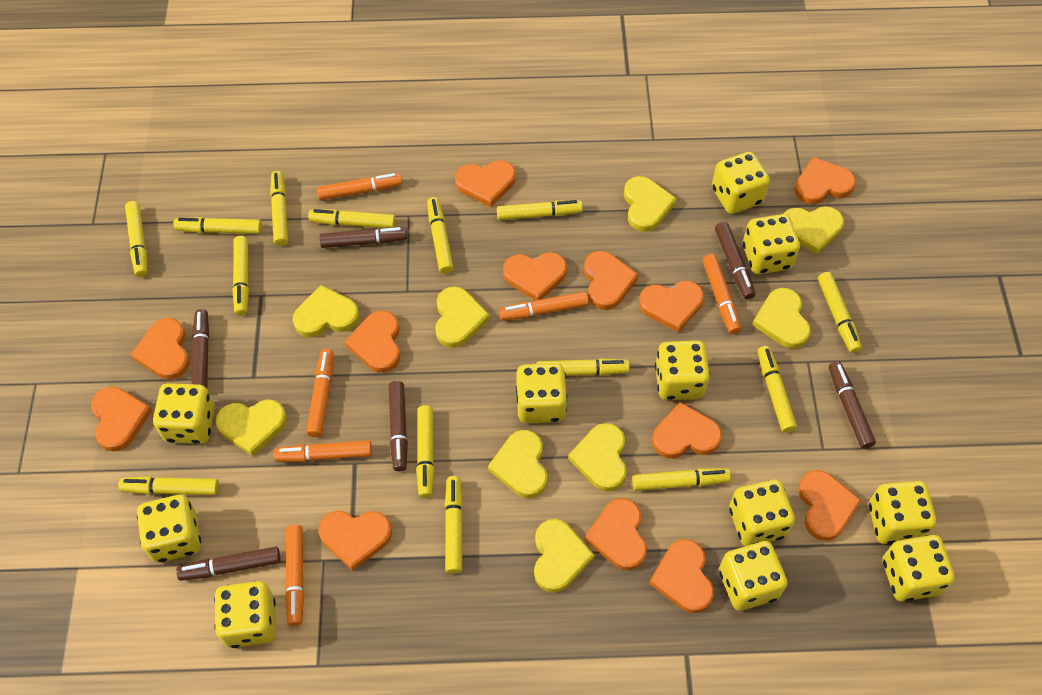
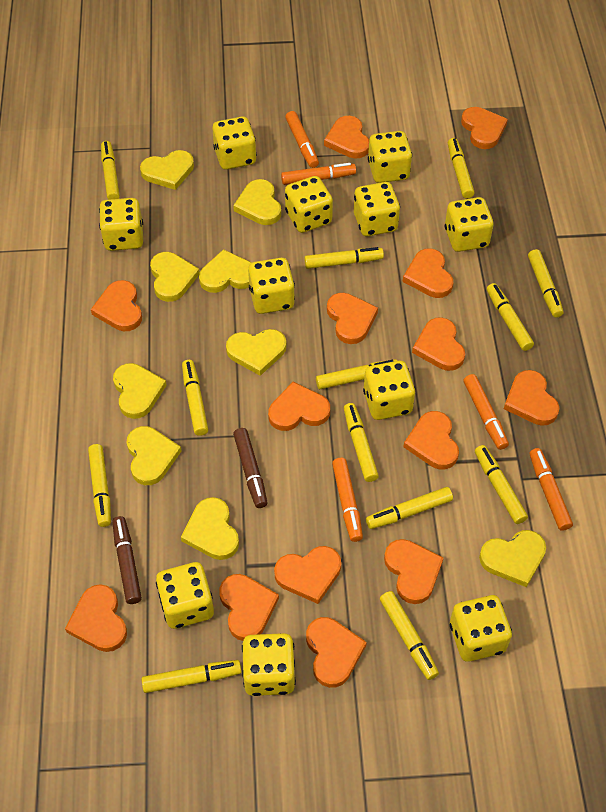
brown marker: [176,546,280,581] [191,309,209,388] [320,227,408,248] [389,381,408,471] [715,222,755,299] [829,361,876,449] = 6 -> [112,516,142,604] [233,428,268,508] = 2
orange heart: [91,387,152,452] [131,318,190,380] [318,511,392,571] [345,310,401,373] [455,160,516,207] [503,252,567,301] [584,251,639,310] [585,498,647,570] [639,281,704,333] [649,539,714,613] [652,402,722,459] [794,157,856,204] [798,470,862,541] = 13 -> [65,584,127,652] [91,280,142,331] [219,574,279,641] [268,382,330,431] [274,546,341,604] [306,617,367,688] [324,116,369,159] [327,293,378,344] [384,539,444,604] [403,248,453,298] [404,411,459,470] [412,317,465,371] [461,107,508,149] [504,370,559,426] = 14
orange marker: [274,440,372,462] [285,525,304,626] [306,349,334,437] [317,173,402,201] [499,291,589,321] [703,254,741,334] = 6 -> [281,163,356,185] [285,111,319,168] [332,458,363,542] [463,374,509,450] [530,448,573,531] = 5
yellow marker: [118,476,219,495] [125,201,148,277] [173,217,262,234] [232,236,249,316] [270,171,288,246] [308,209,395,228] [416,405,434,498] [427,197,454,274] [445,476,463,574] [497,200,583,220] [536,358,630,376] [632,468,731,491] [758,346,797,433] [818,272,862,353] = 14 -> [88,444,111,527] [101,141,120,200] [142,660,242,693] [182,360,208,436] [304,247,384,269] [316,359,398,389] [344,403,379,482] [366,487,453,529] [380,591,439,680] [448,138,475,199] [475,445,528,524] [487,283,534,351] [528,249,564,317] = 13

